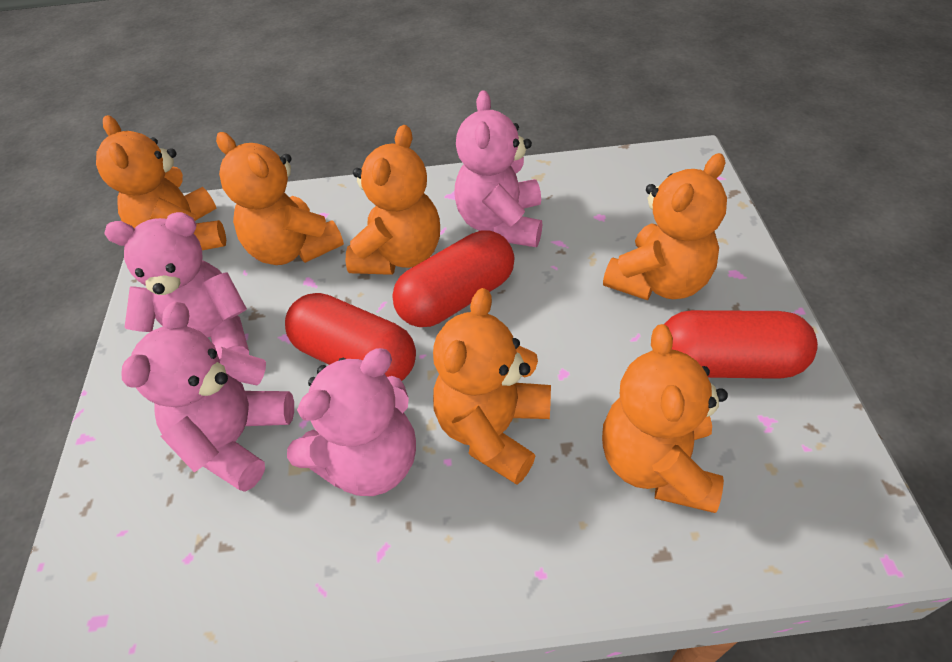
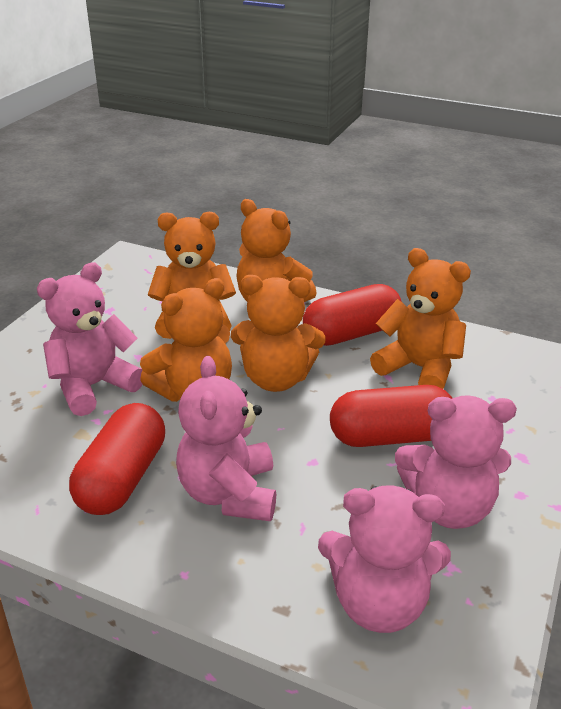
orange teddy bear: [96,115,226,250] [216,132,344,265] [346,125,440,275] [433,288,551,485] [602,324,728,513] [603,153,727,300] = 6 -> [140,278,232,402] [148,212,236,339] [231,275,326,392] [237,199,317,302] [370,248,471,389] = 5

